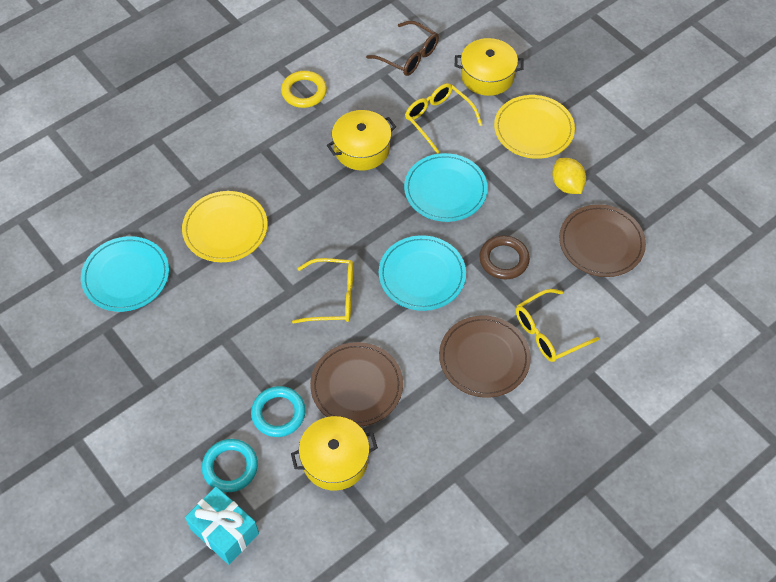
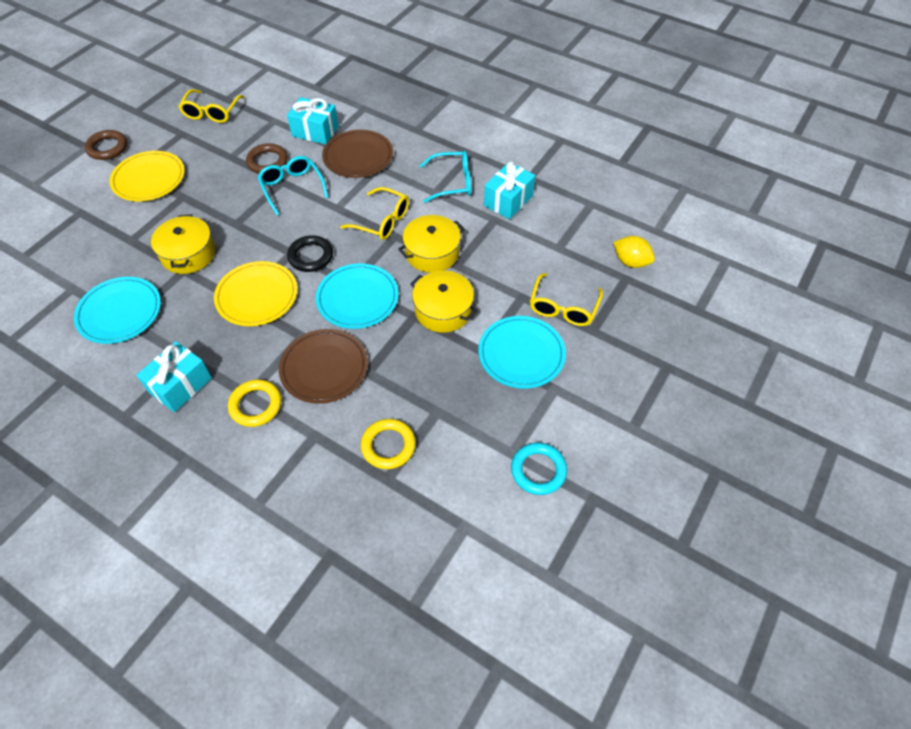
black ring: none = 0 -> [287,235,333,272] = 1
brown glasses: [366,21,439,76] = 1 -> none = 0
brown plate: [310,342,403,426] [439,316,531,398] [559,204,646,277] = 3 -> [279,329,368,404] [322,130,393,178] = 2
brown ring: [479,235,530,279] = 1 -> [85,130,127,160] [246,143,288,173] = 2
turquoise gift: [185,486,259,565] = 1 -> [136,341,212,412] [287,97,339,145] [484,162,535,219] = 3
turquoise glasses: none = 0 -> [257,156,329,216] [420,151,471,203] = 2
turquoise ring: [202,439,258,492] [251,386,306,437] = 2 -> [511,443,567,495] = 1
yellow ring: [281,71,327,108] = 1 -> [228,379,282,427] [361,419,416,469] = 2

